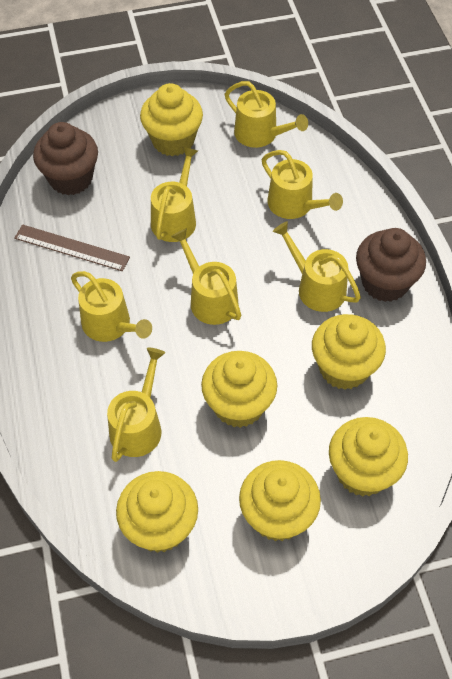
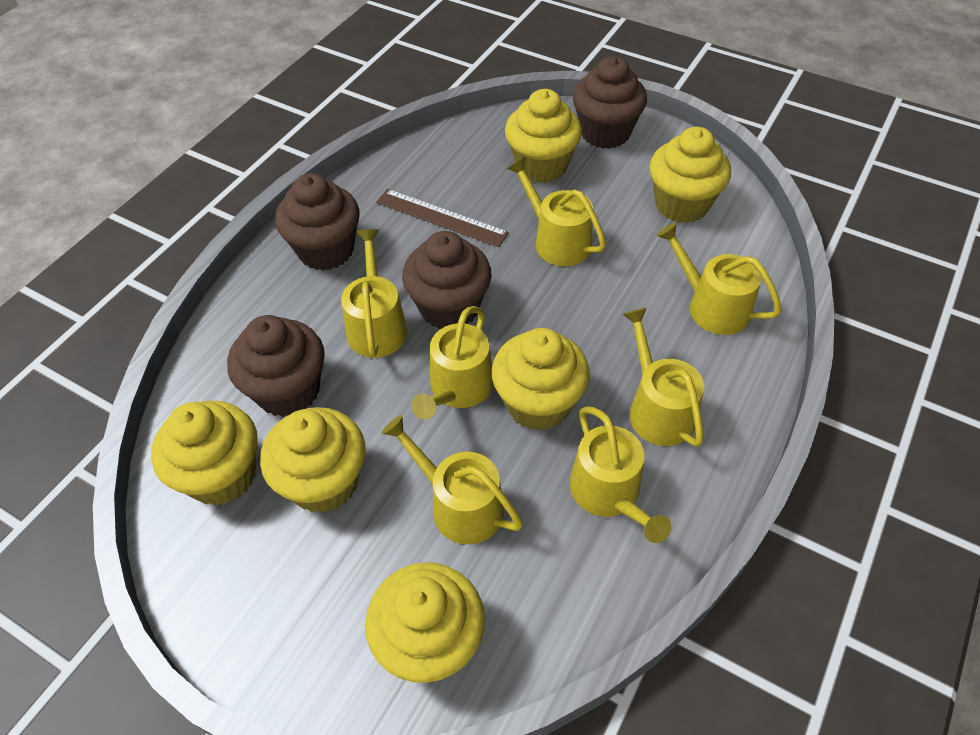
brown cupcake: [33,122,98,195] [356,228,426,302] = 2 -> [227,315,325,417] [275,173,360,271] [402,231,492,329] [573,56,647,149] = 4

